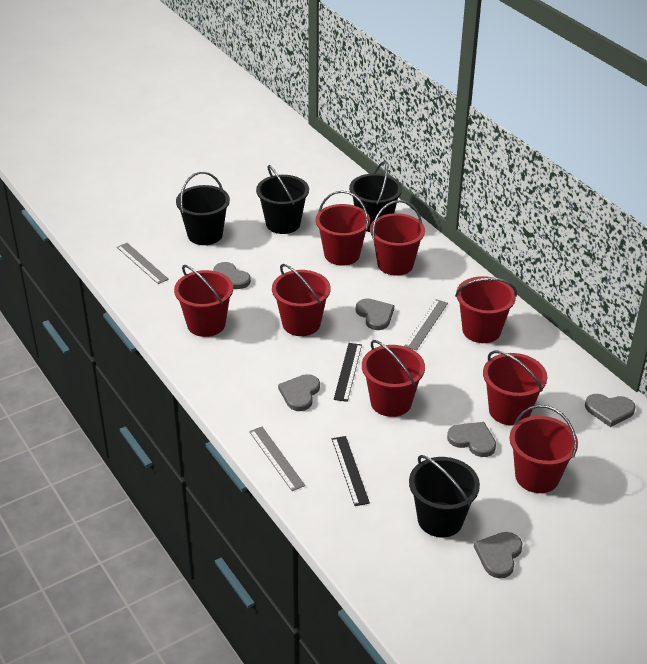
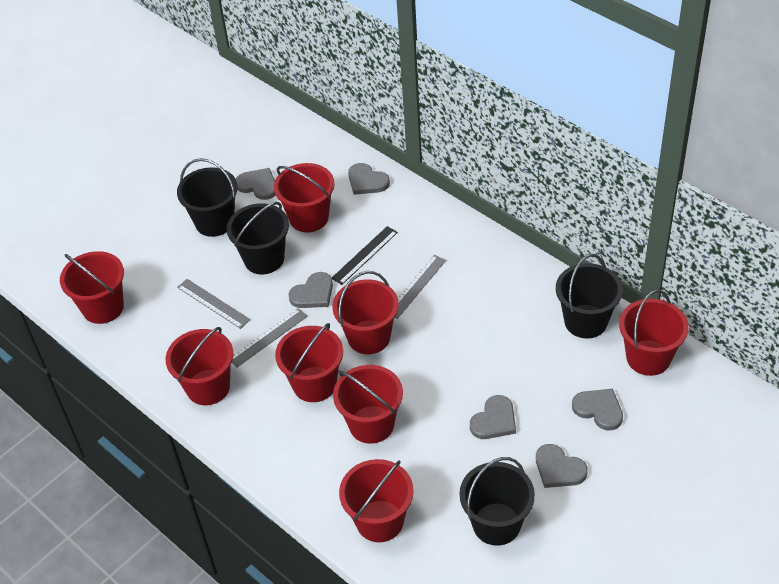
black ruler: [332,436,370,506] [334,343,362,402] = 2 -> [332,226,398,285] = 1

